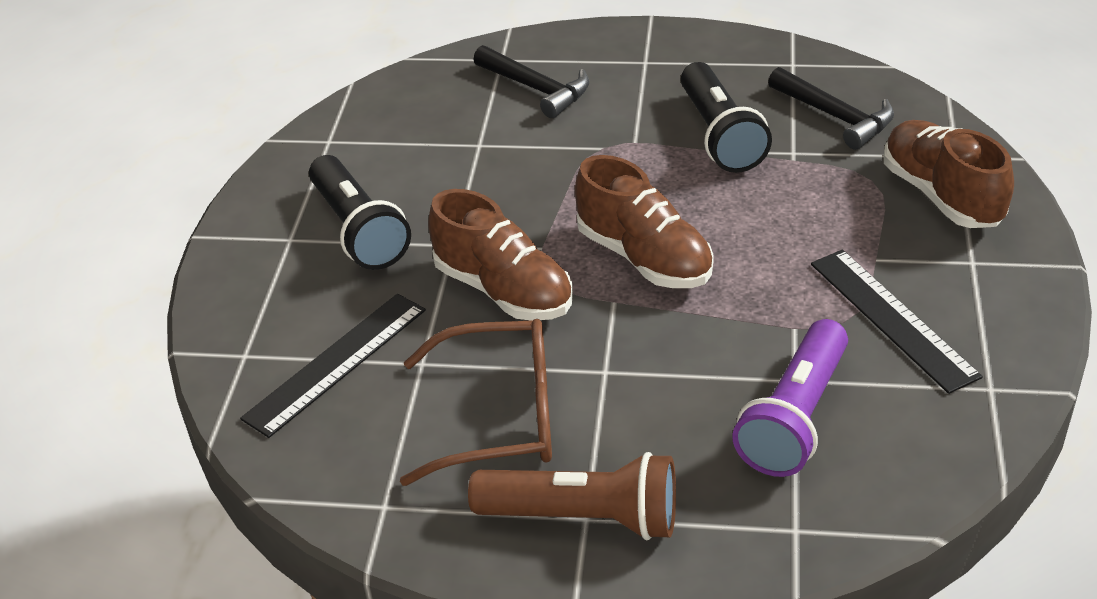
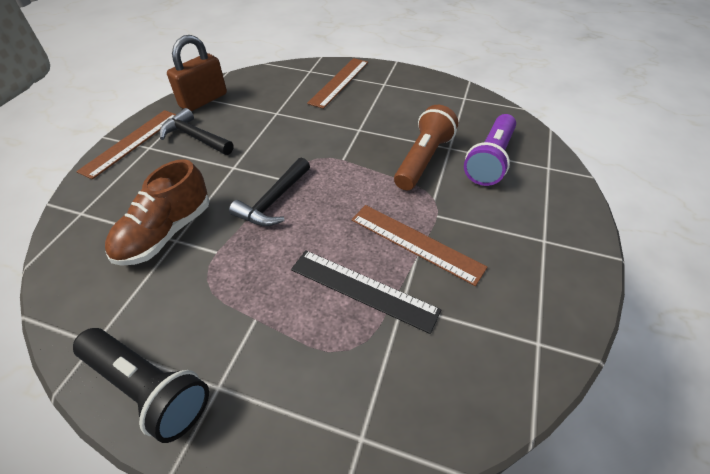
black flashlight: [309,155,411,270] [681,62,772,173] = 2 -> [73,328,209,443] = 1
black ruler: [240,294,426,438] [811,250,983,394] = 2 -> [291,250,441,334] = 1
brown glasses: [400,319,552,486] = 1 -> none = 0
brown padlock: none = 0 -> [167,35,227,112] = 1
brown ruler: none = 0 -> [76,110,176,180] [307,58,368,109] [351,205,487,286] = 3
brown shoe: [428,189,573,320] [575,155,714,288] [884,120,1014,228] = 3 -> [105,159,209,266] = 1

